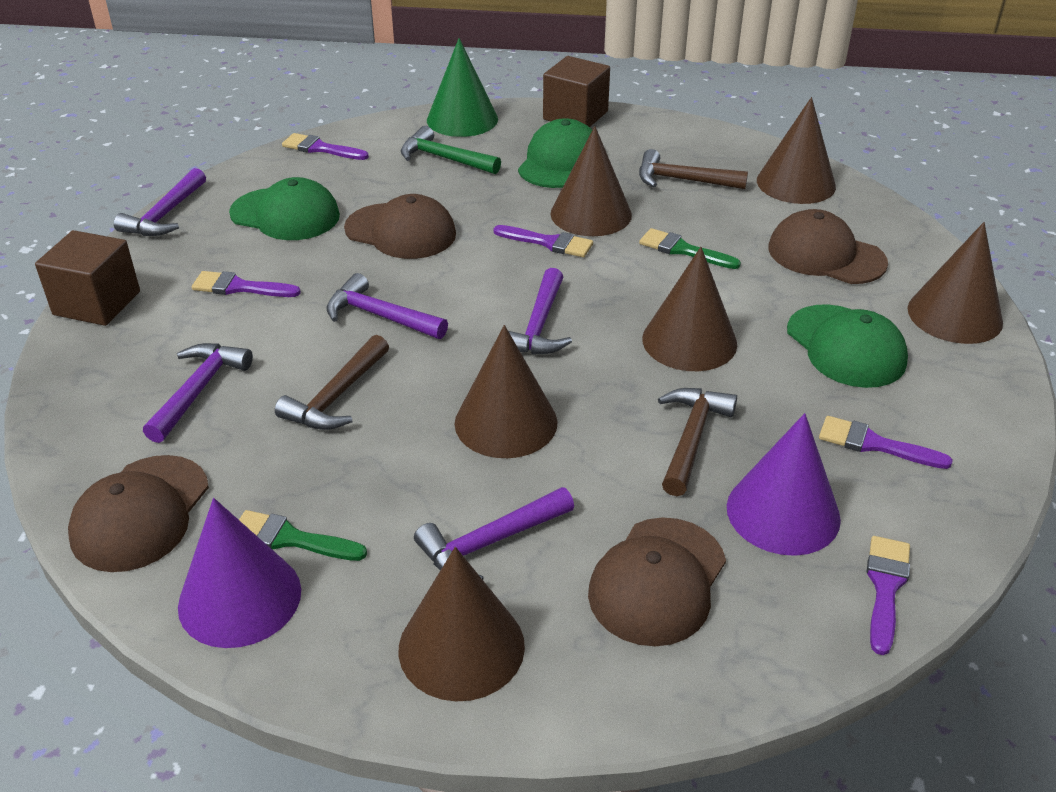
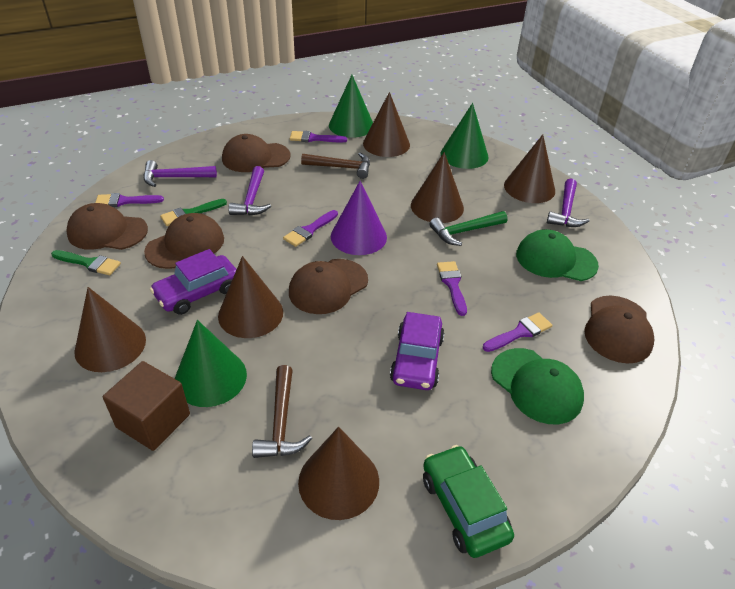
brown cap: [68,455,209,572] [344,194,456,259] [588,518,726,646] [768,209,888,284] = 4 -> [66,203,148,250] [144,213,224,269] [222,134,291,172] [289,259,368,314] [584,296,654,363] = 5
brown cube: [35,230,140,326] [543,56,610,127] = 2 -> [103,361,190,451] = 1
brown hammer: [275,335,389,430] [639,149,748,189] [658,388,737,496] = 3 -> [252,365,312,458] [301,153,370,179] = 2
green cap: [229,177,340,240] [518,118,592,188] [787,304,908,388] = 3 -> [491,348,584,424] [516,229,599,281] = 2
green car: none = 0 -> [423,445,514,558] = 1
green cone: [427,38,498,137] = 1 -> [175,320,247,407] [329,75,373,138] [441,103,488,169] = 3
purple car: none = 0 -> [150,249,237,315] [390,312,445,390] = 2
purple cone: [178,498,301,648] [727,413,841,556] = 2 -> [331,181,387,255] = 1
purple hammer: [114,168,206,236] [143,343,253,443] [326,273,448,339] [414,487,574,580] [509,268,572,355] = 5 -> [144,160,217,187] [228,166,271,216] [547,178,589,227] = 3

